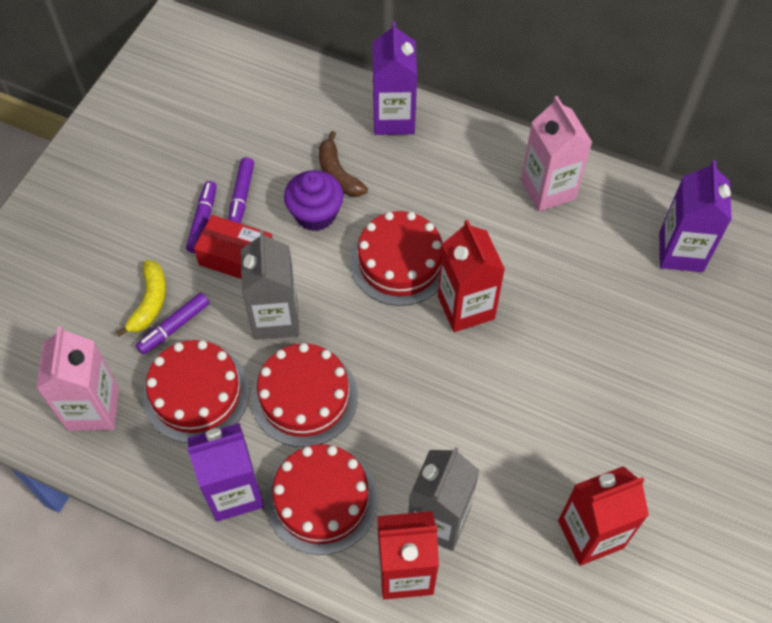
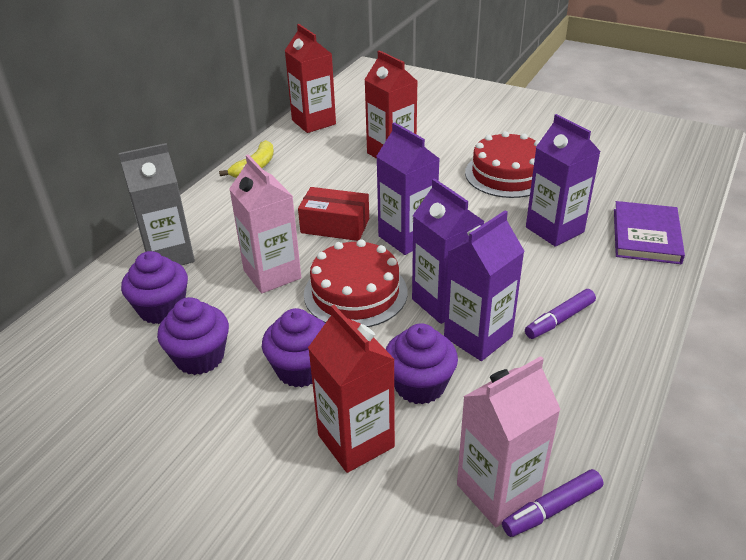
brown banana: [319,131,368,197] = 1 -> none = 0
grey carton: [241,230,299,340] [408,447,480,551] = 2 -> [119,143,195,265] = 1
purple book: none = 0 -> [614,201,685,264] = 1
purple carton: [187,423,264,521] [372,21,417,135] [659,160,732,272] = 3 -> [376,122,439,255] [412,178,485,324] [444,211,524,361] [526,114,601,247] = 4
purple cupcake: [284,170,344,231] = 1 -> [121,251,188,324] [157,297,229,375] [262,308,325,387] [385,323,458,404] = 4
purple marker: [136,293,210,354] [186,181,217,253] [228,157,254,224] = 3 -> [502,469,603,537] [525,289,596,339] = 2
red cake: [143,340,250,443] [251,343,358,447] [266,444,378,555] [350,211,444,306] = 4 -> [304,239,407,327] [465,131,540,198] = 2

